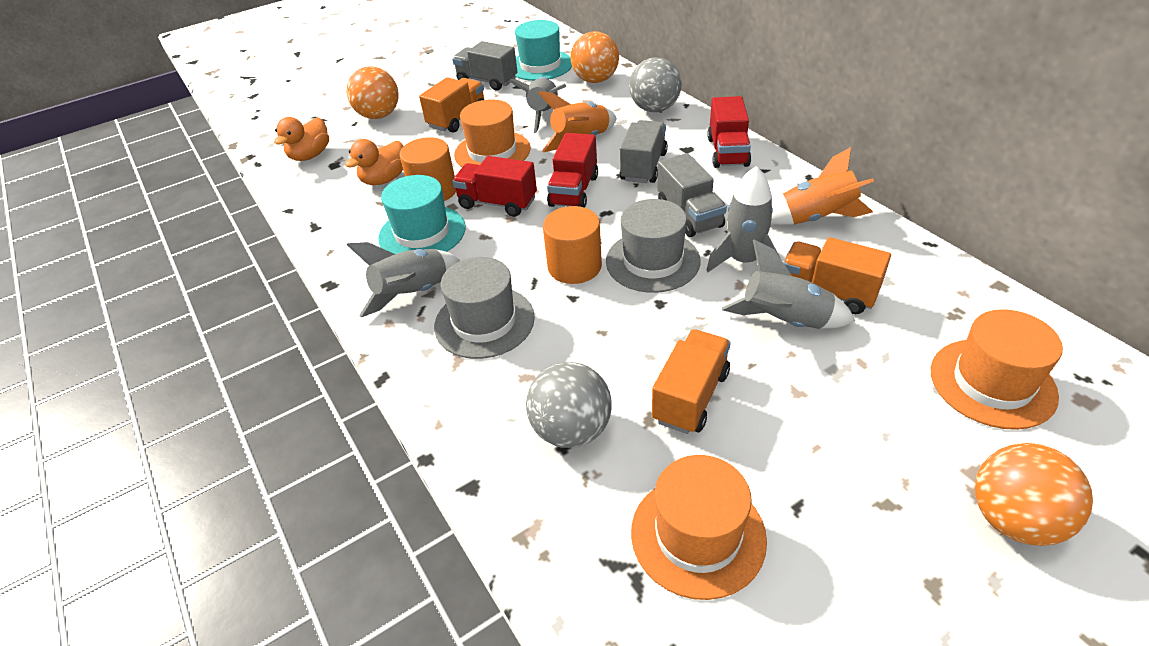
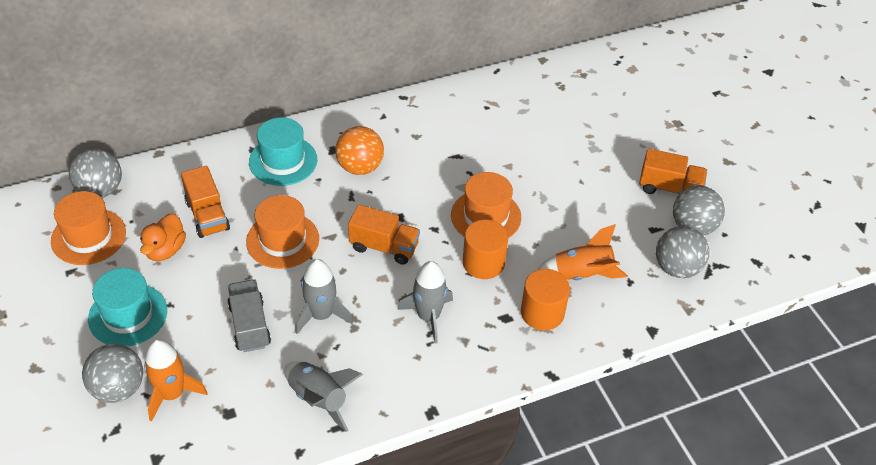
grey ball: [526,362,612,448] [629,57,682,112] = 2 -> [69,148,122,198] [82,344,143,403] [656,226,709,278] [673,186,725,236] = 4
grey hat: [434,257,535,359] [606,199,701,293] = 2 -> none = 0
grey rocket: [347,242,460,317] [509,77,566,133] [706,166,781,272] [722,239,855,329] = 4 -> [284,361,363,432] [295,259,353,334] [398,261,453,344] = 3
grey truck: [452,41,518,91] [620,120,668,183] [658,153,727,237] = 3 -> [227,280,271,352] = 1
orange ball: [347,66,399,119] [570,31,619,83] [975,443,1093,546] = 3 -> [335,126,384,175] = 1
orange duck: [274,117,329,161] [345,139,403,185] = 2 -> [140,213,186,261] = 1
red truck: [452,156,537,217] [547,133,598,208] [707,96,751,168] = 3 -> none = 0

